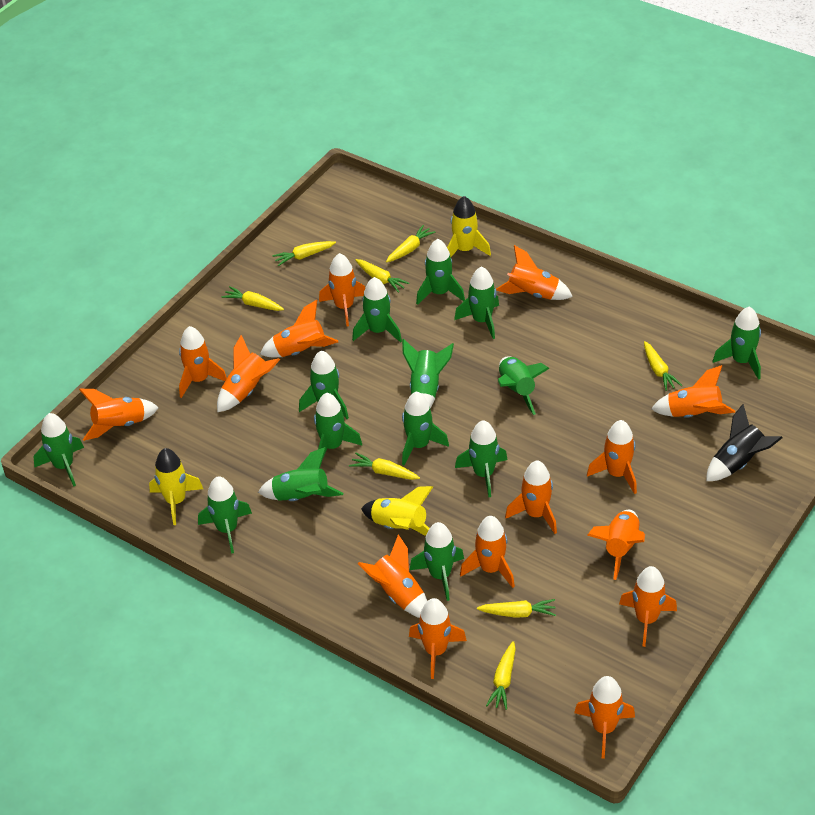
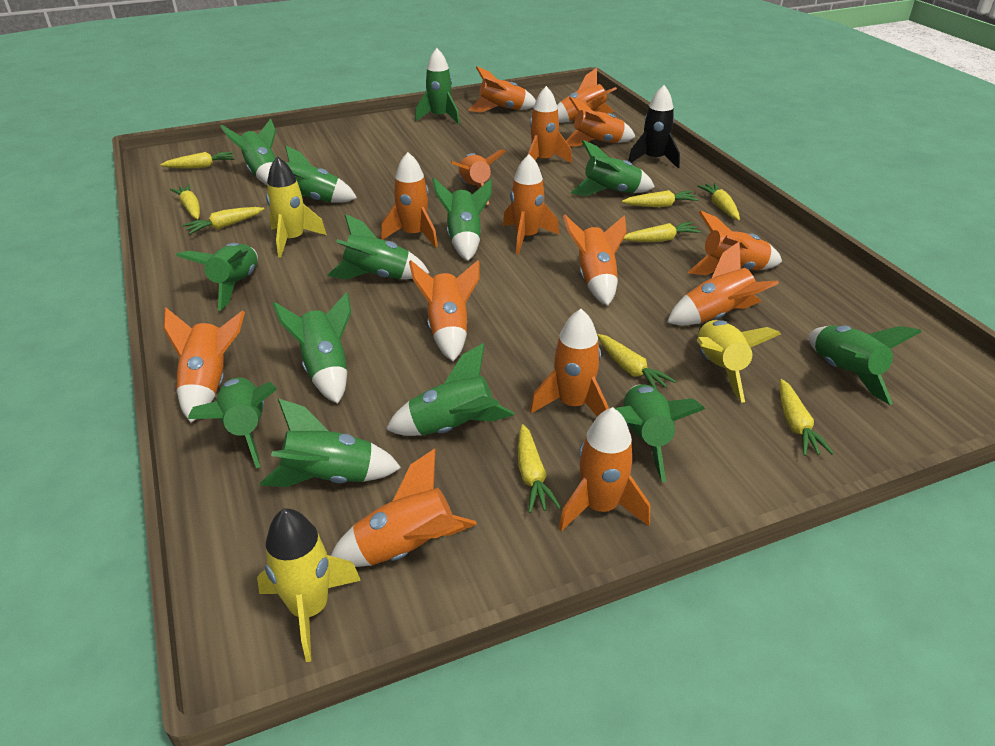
green rocket: [34,413,84,487] [198,476,252,554] [258,447,343,501] [299,350,349,419] [314,393,362,457] [352,277,402,343] [402,339,454,408] [402,392,449,465] [410,522,464,601] [416,239,465,305] [454,266,499,339] [455,420,507,497] [498,357,550,415] [713,306,761,380] = 14 -> [176,243,258,310] [188,378,277,468] [220,119,276,185] [260,399,401,487] [272,292,351,404] [285,146,357,203] [327,214,429,279] [386,343,514,436] [415,48,460,125] [432,178,492,261] [571,140,655,196] [615,384,705,482] [809,325,922,405] = 13
yellow carrot: [222,286,284,311] [272,241,336,266] [349,453,420,480] [355,259,410,293] [386,225,435,263] [477,599,556,618] [486,641,516,710] [644,341,682,391] = 8 -> [161,152,234,168] [170,184,200,219] [183,207,264,234] [518,424,561,513] [597,334,676,391] [622,190,699,207] [623,222,702,242] [697,183,740,220] [779,379,834,456] = 9

